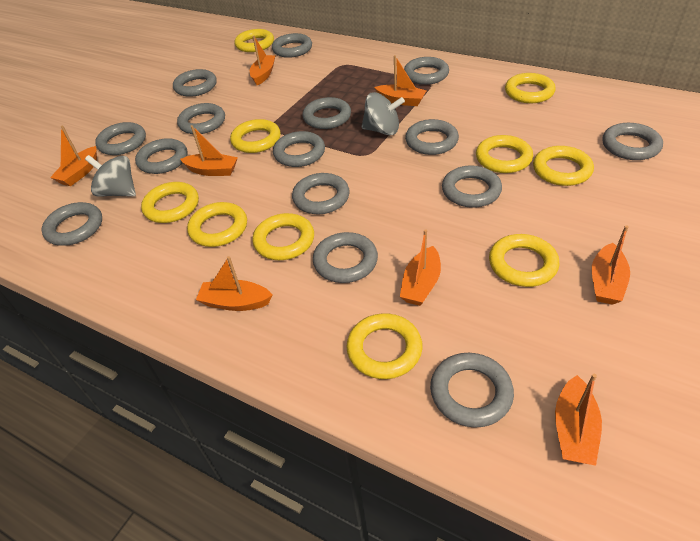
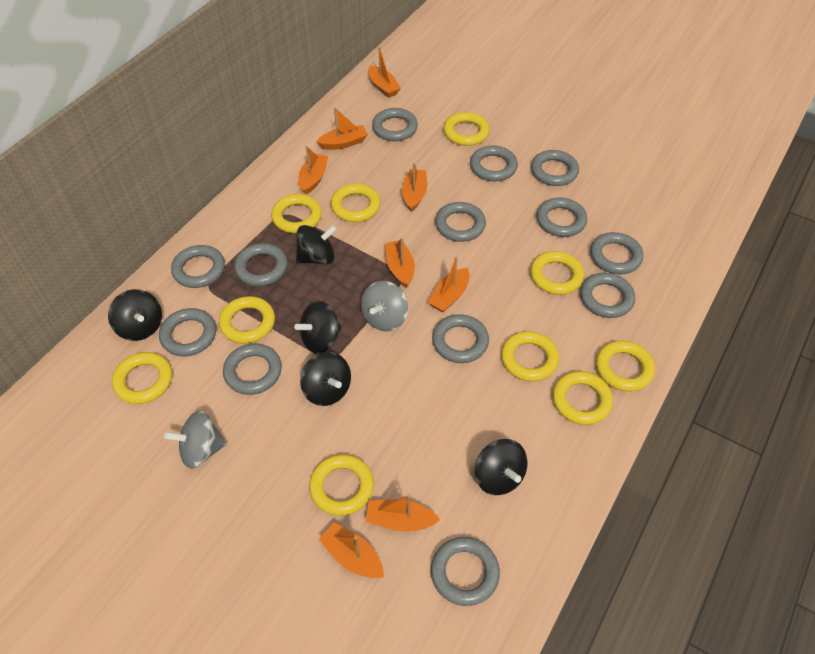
black spinning top: none = 0 -> [108,289,162,341] [294,301,342,353] [296,225,337,265] [300,352,351,406] [475,439,528,495] = 5
grey ring: [41,202,102,246] [95,122,146,155] [135,138,188,174] [173,69,217,97] [177,103,225,134] [272,33,312,58] [273,131,325,167] [292,173,350,214] [303,97,351,129] [313,232,378,283] [404,57,449,85] [405,119,459,155] [430,353,514,428] [442,165,502,208] [602,123,663,160] = 15 -> [159,308,216,356] [171,245,225,288] [223,344,282,395] [234,243,288,286] [372,108,418,141] [431,537,500,606] [432,314,489,363] [435,202,486,242] [470,145,518,181] [531,150,579,186] [537,197,587,237] [580,273,635,318] [590,232,643,274] = 13

